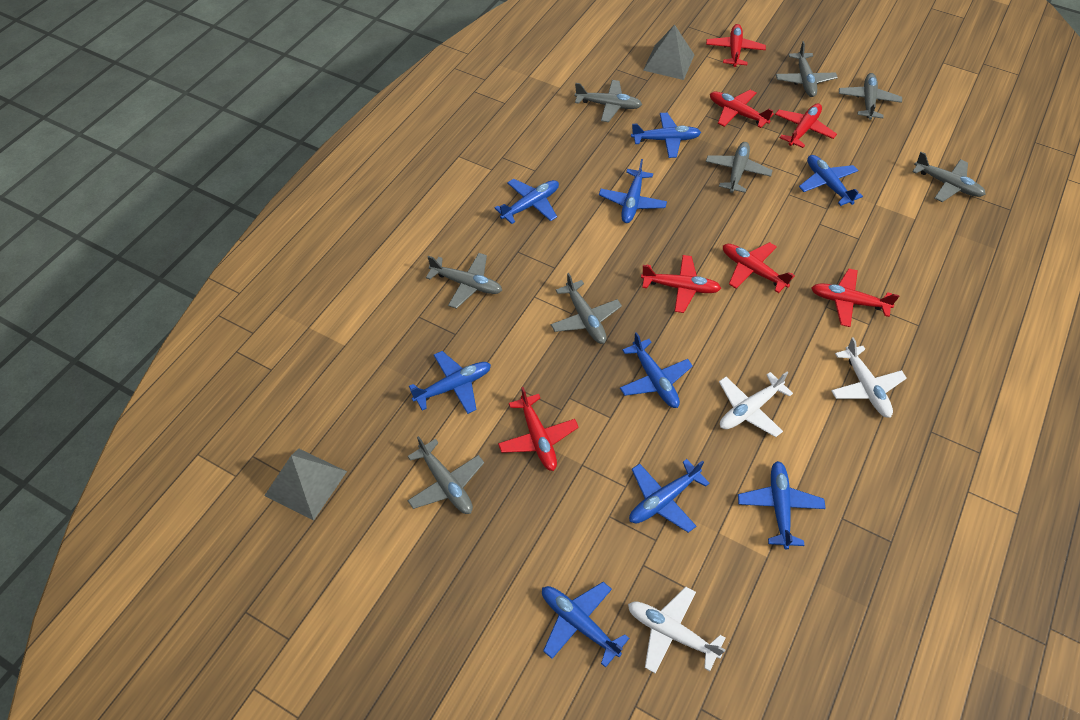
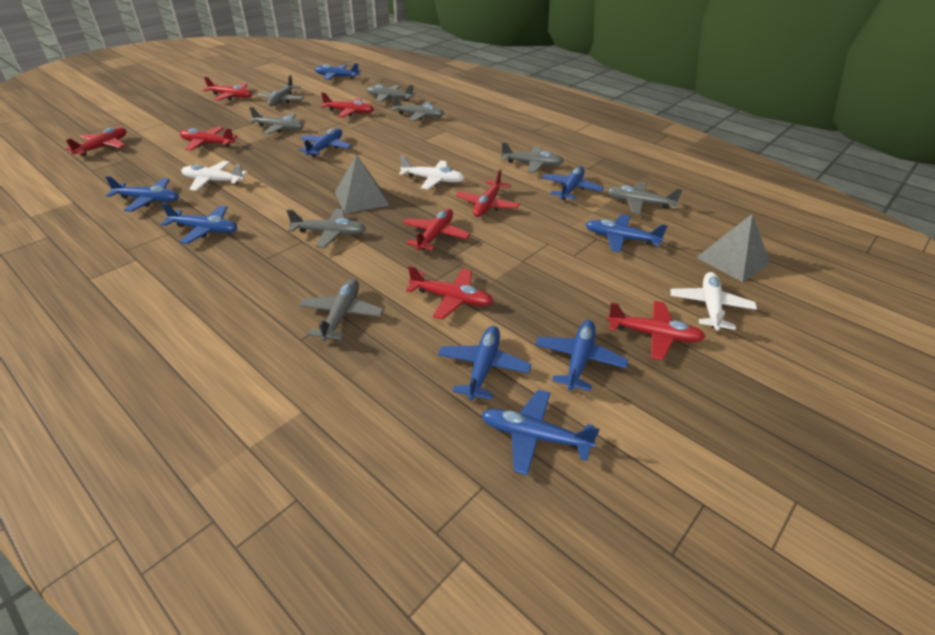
red plane: [498,387,579,471] [641,255,721,313] [706,24,766,67] [710,90,774,128] [723,242,795,293] [775,103,837,148] [811,268,900,327] = 7 -> [66,127,127,156] [180,127,238,151] [203,77,252,101] [321,92,374,117] [403,208,470,251] [406,266,493,320] [456,169,520,217] [607,301,706,361] = 8

